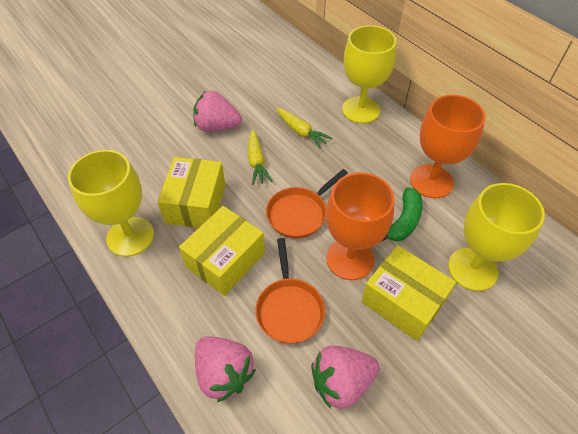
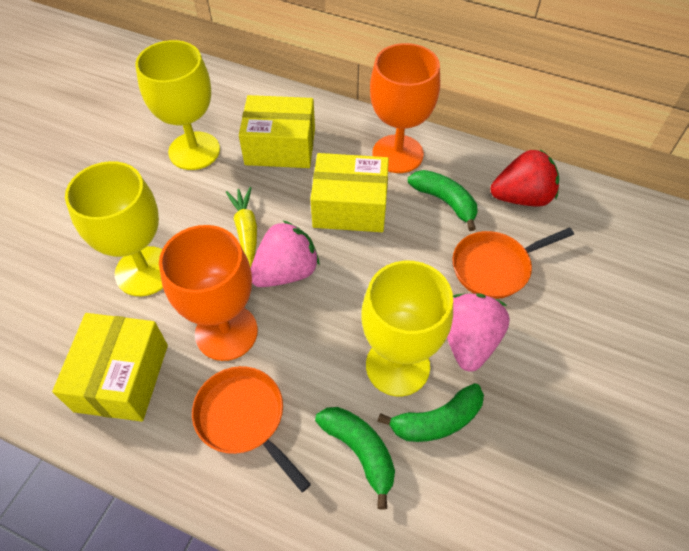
green banana: [382,187,423,241] = 1 -> [315,407,395,510] [377,383,484,442] [408,170,477,231] = 3
pink strawberry: [193,91,242,132] [195,337,256,402] [311,346,379,409] = 3 -> [251,221,319,287] [447,293,510,372] = 2
red strawberry: none = 0 -> [490,149,559,207] = 1
yellow carrot: [248,129,273,185] [276,108,332,149] = 2 -> [226,187,257,268] = 1

